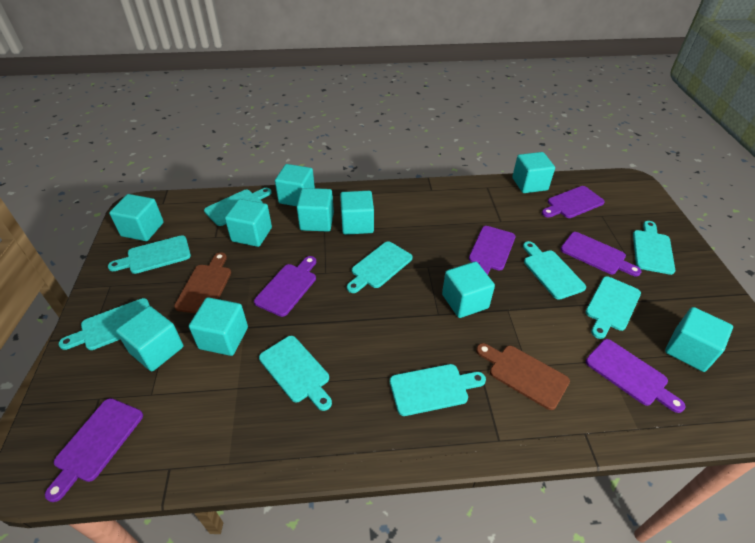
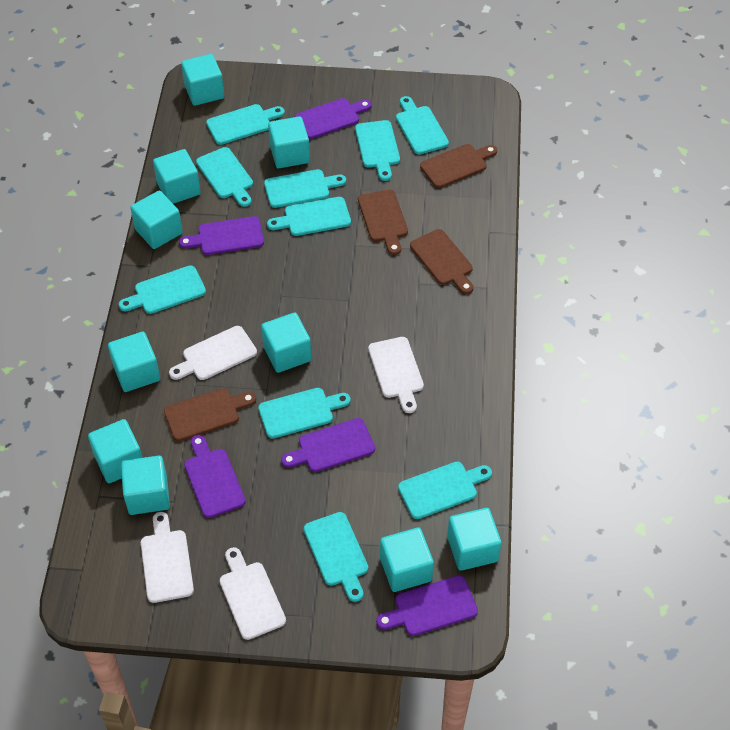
brown cutting board: [174,252,231,313] [476,343,570,410] = 2 -> [164,388,256,441] [358,189,408,255] [410,229,474,294] [420,144,497,188] = 4
purple cutting board: [45,398,143,502] [254,256,316,317] [469,226,515,275] [542,186,605,218] [561,232,642,276] [586,339,686,413] = 6 -> [179,216,264,255] [184,435,246,518] [281,418,375,472] [295,98,372,139] [376,575,478,636] = 5
turquoise cutting board: [58,298,150,350] [108,235,191,274] [204,188,272,226] [259,336,332,411] [347,241,413,293] [390,364,486,416] [523,241,586,300] [586,276,641,339] [633,221,675,275] = 9 -> [119,265,206,314] [196,147,253,207] [206,104,285,145] [258,388,351,439] [264,169,346,208] [267,197,351,236] [304,512,368,602] [355,120,400,181] [396,96,449,155] [398,462,492,519] = 10
white cutting board: none = 0 -> [141,512,194,603] [169,326,257,380] [220,547,286,640] [368,337,424,413] = 4

